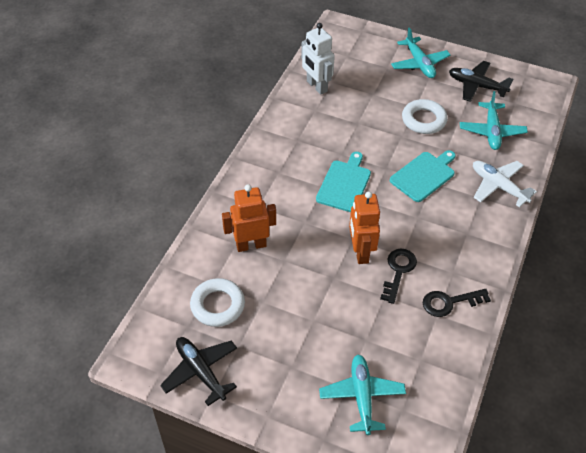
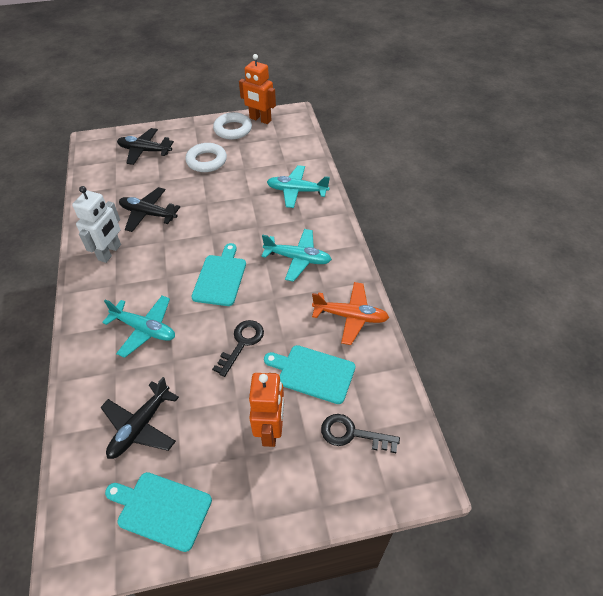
black plane: [160,337,237,406] [449,61,513,102] = 2 -> [100,377,179,459] [117,128,174,165] [119,187,180,232] = 3
orange plane: none = 0 -> [312,282,389,345] = 1
turquoise cutting board: [316,152,371,212] [390,150,455,202] = 2 -> [105,472,212,552] [191,243,246,306] [264,345,355,404] = 3
white plane: [473,161,537,208] = 1 -> none = 0

